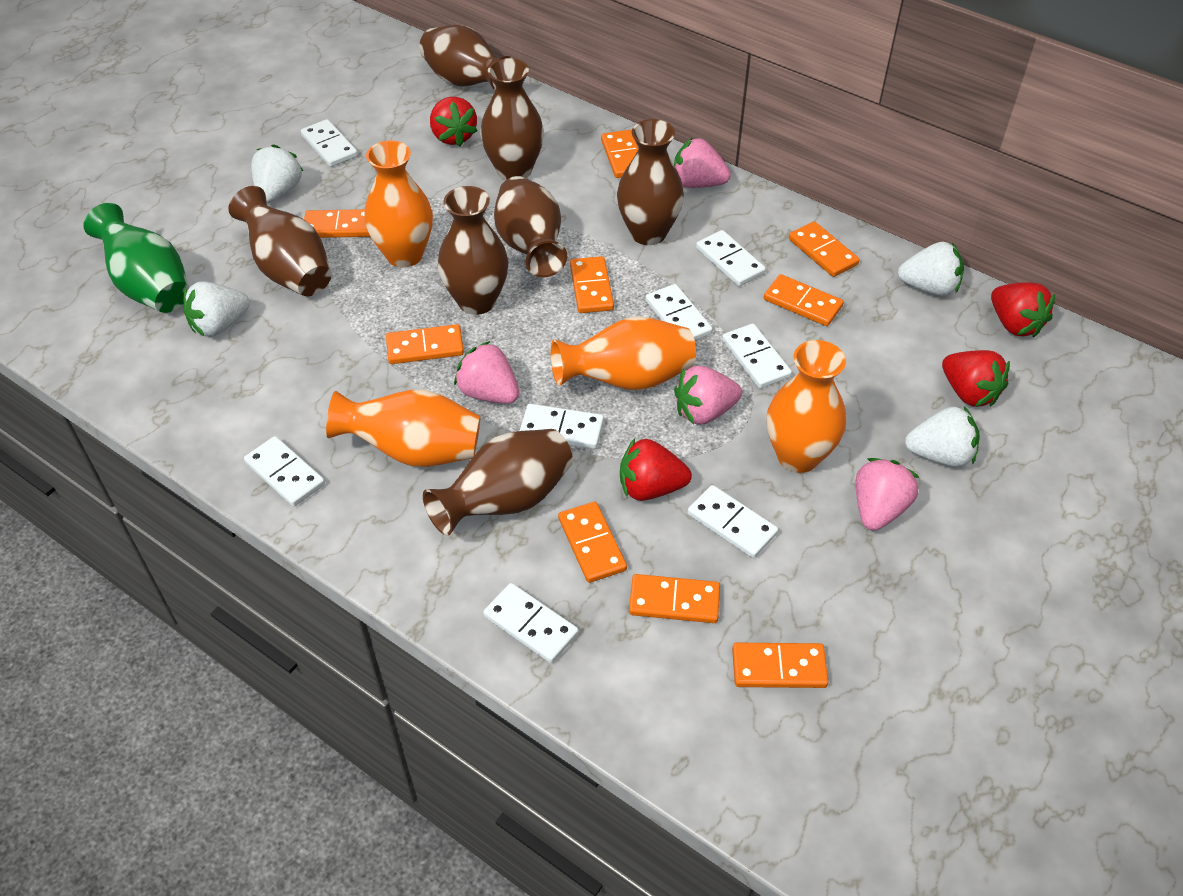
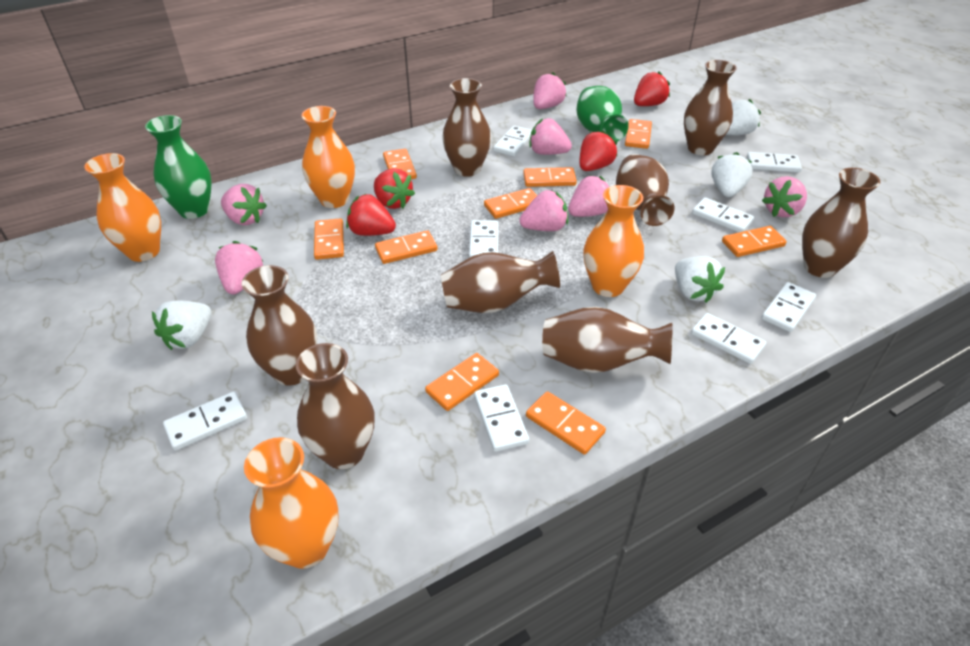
brown vase: [228,186,332,296] [419,25,512,91] [423,429,573,536] [438,186,508,315] [480,58,544,180] [494,176,567,277] [617,119,684,245] = 7 -> [241,265,317,386] [296,343,374,469] [441,251,560,313] [442,78,491,177] [542,307,672,373] [616,154,675,226] [684,60,737,155] [802,168,880,278] = 8
green vase: [83,203,189,313] = 1 -> [145,115,212,219] [577,86,628,142] = 2
pink strawberry: [454,341,519,404] [674,137,731,188] [674,366,742,425] [855,458,919,531] = 4 -> [215,241,263,295] [221,184,267,225] [519,190,568,231] [529,118,572,155] [533,73,567,109] [568,175,610,217] [762,176,807,217] = 7

